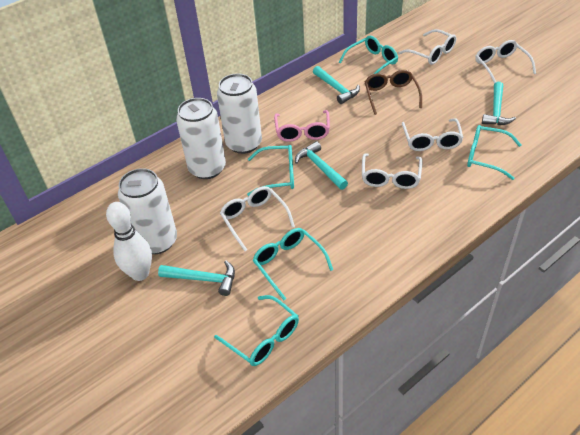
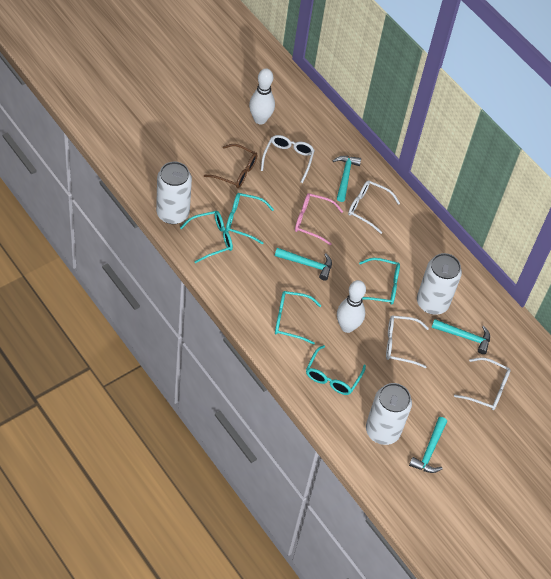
white bowling pin: [106,202,152,281] = 1 -> [249,68,275,124] [337,280,366,333] = 2
white glasses: [220,186,295,251] [362,154,422,189] [398,29,456,65] [402,118,463,151] [475,40,536,84] = 5 -> [261,135,315,183] [348,180,400,234] [386,315,429,368] [454,357,511,410] = 4

